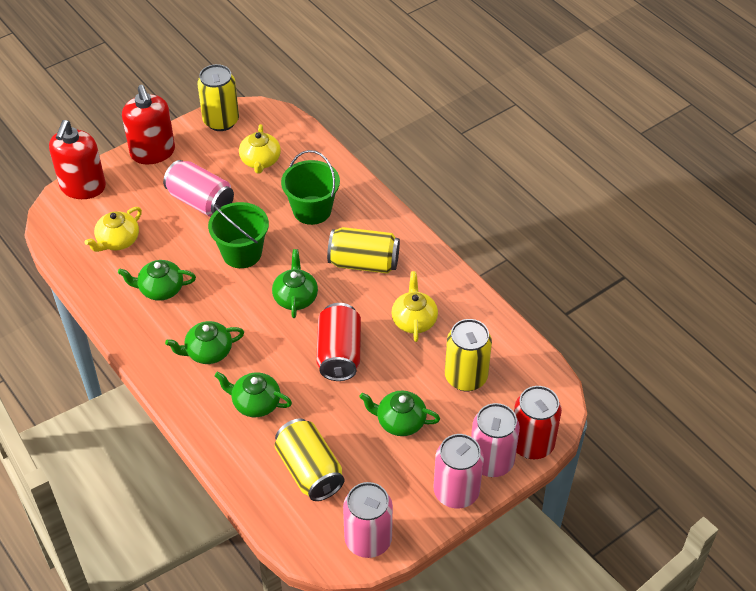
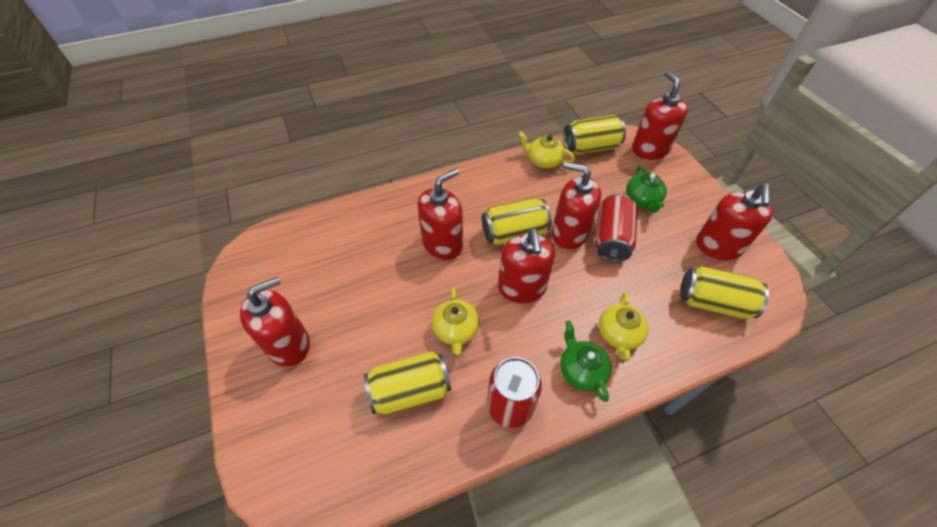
green bucket: [208,202,269,268] [281,150,340,225] = 2 -> none = 0
green teapot: [118,260,196,301] [165,321,244,364] [214,372,292,417] [272,249,318,318] [359,391,440,436] = 5 -> [560,321,612,402] [626,165,667,213] = 2
pink can: [163,160,234,217] [343,482,393,558] [434,434,484,508] [471,403,520,477] = 4 -> none = 0
red soap dispenser: [49,120,106,199] [122,85,175,164] = 2 -> [240,276,310,367] [418,168,463,260] [498,228,555,303] [552,162,601,249] [632,71,688,160] [696,184,773,260] = 6

